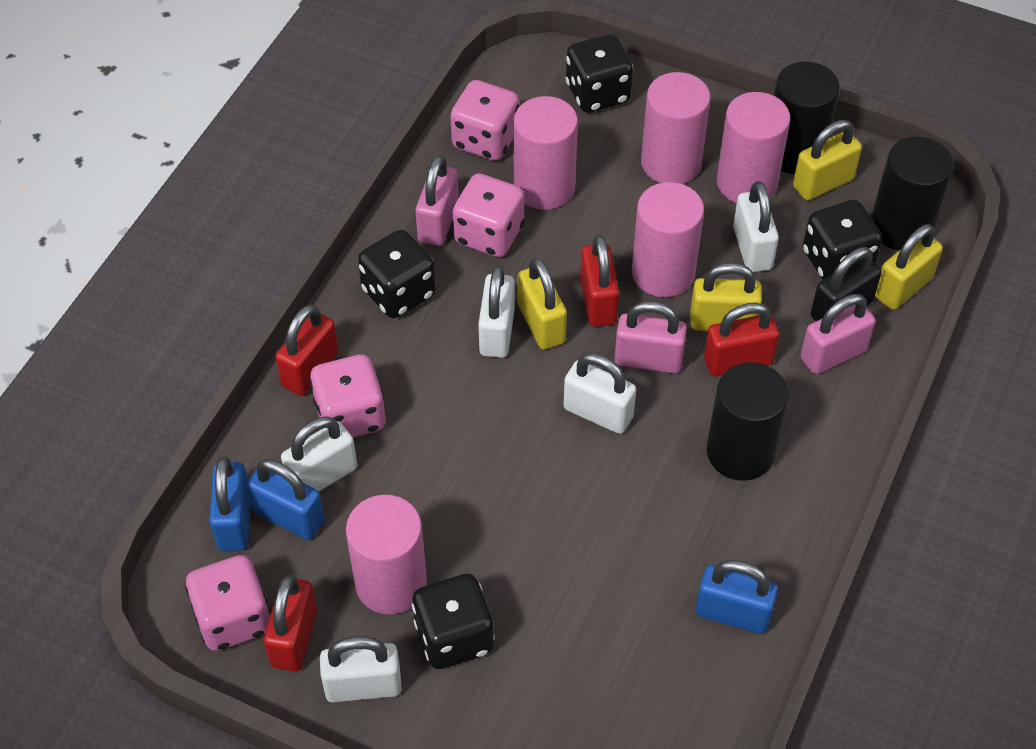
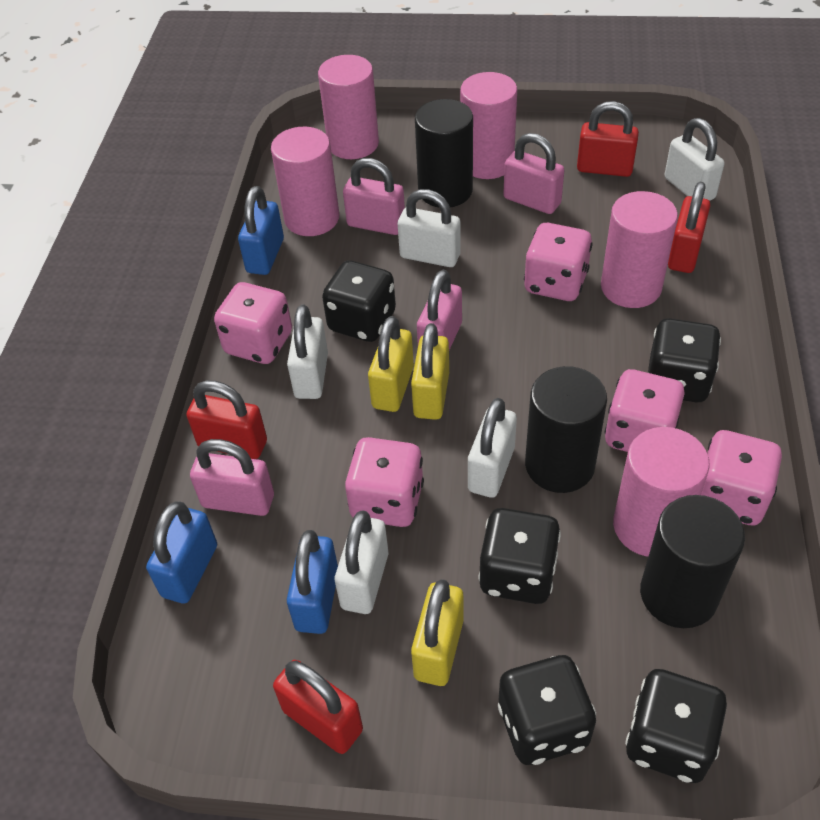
black dice: [358,230,436,318] [412,574,495,669] [566,34,633,113] [803,200,882,280] = 4 -> [322,260,396,342] [478,508,561,604] [498,655,596,765] [625,669,727,783] [648,318,721,402] = 5
black padlock: [811,247,881,321] = 1 -> none = 0
pink dice: [185,555,270,651] [310,354,385,438] [450,80,520,161] [453,173,525,257] = 4 -> [214,282,292,364] [345,437,424,527] [524,223,592,301] [604,369,685,452] [701,430,782,525] = 5
pink padlock: [415,155,459,246] [614,301,687,374] [800,294,876,374] = 3 -> [190,439,274,516] [343,158,405,235] [417,270,462,350] [503,133,564,214] = 4
yellow padlock: [517,258,567,350] [690,263,762,331] [793,120,862,200] [875,224,943,310] = 4 -> [368,316,414,412] [411,323,449,420] [411,579,464,686] = 3

